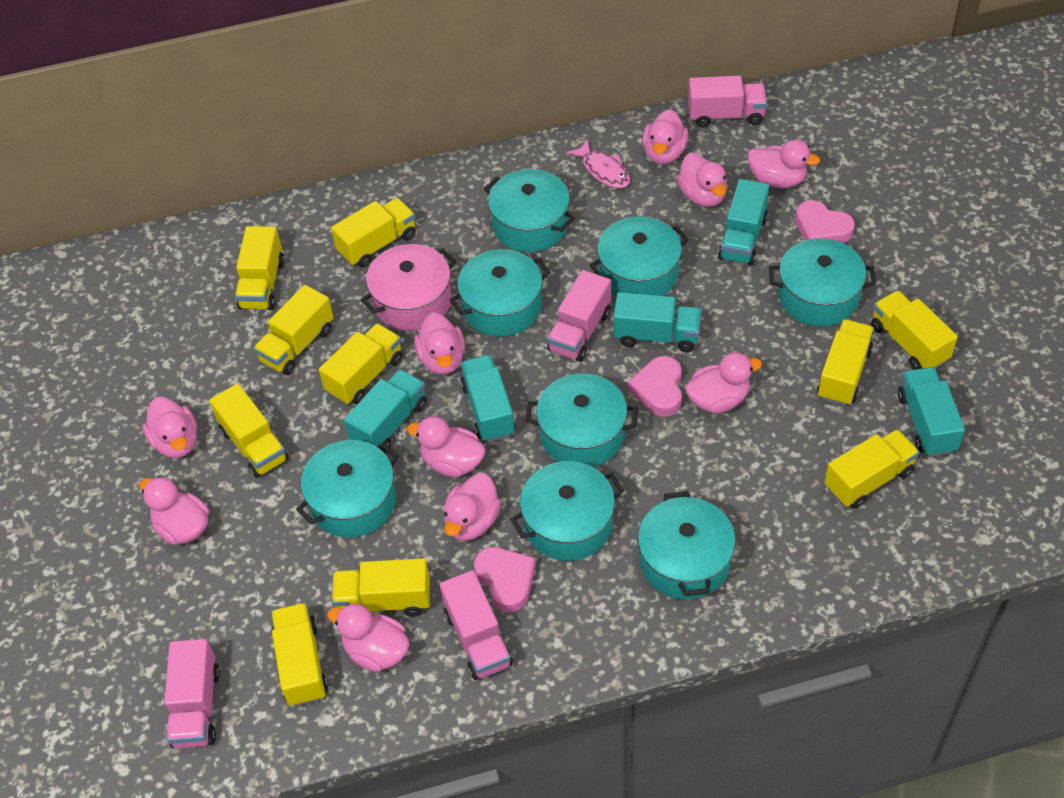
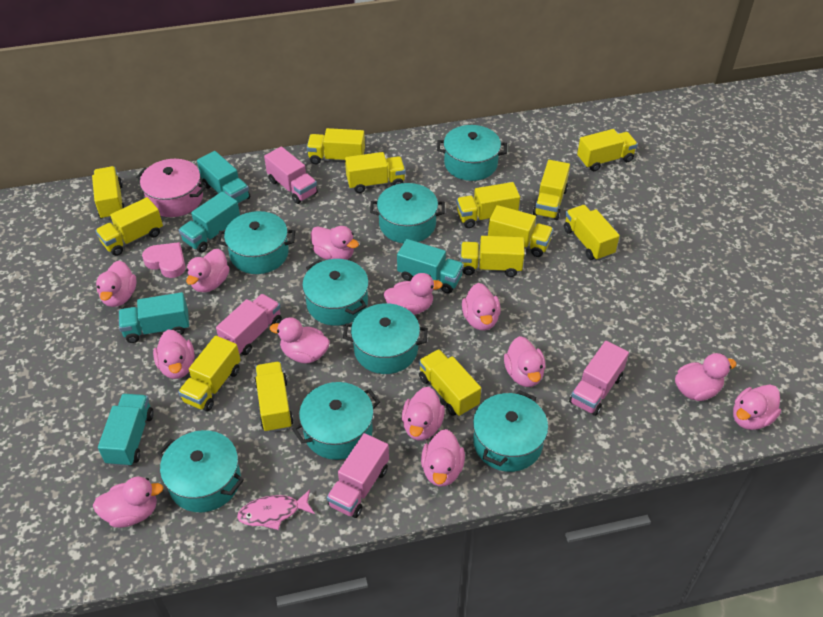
pink duck: [140,476,209,545] [143,397,197,458] [327,603,410,672] [407,416,486,477] [414,312,465,374] [444,473,501,541] [642,109,688,164] [677,153,727,207] [685,352,762,413] [748,140,820,188] = 10 -> [93,477,164,528] [96,261,137,307] [153,330,195,379] [186,249,230,292] [270,317,330,363] [311,226,359,260] [384,273,443,315] [402,387,445,440] [421,429,465,487] [462,283,501,331] [504,336,545,387] [675,353,737,401] [733,385,781,430] = 13
pink heart: [474,547,536,612] [628,356,682,417] [795,200,855,243] = 3 -> [142,242,186,278] = 1
yellow truck: [209,384,289,478] [235,226,284,310] [254,285,334,375] [271,603,328,706] [319,323,403,405] [331,198,416,267] [331,558,430,617] [817,319,874,406] [825,429,919,509] [871,290,958,370] = 10 -> [92,166,125,220] [95,197,163,256] [178,336,241,411] [255,362,294,433] [307,128,365,165] [345,152,405,193] [419,349,481,416] [456,182,520,228] [460,236,525,277] [488,205,553,257] [533,160,570,220] [564,205,620,261] [577,129,638,171] = 13

